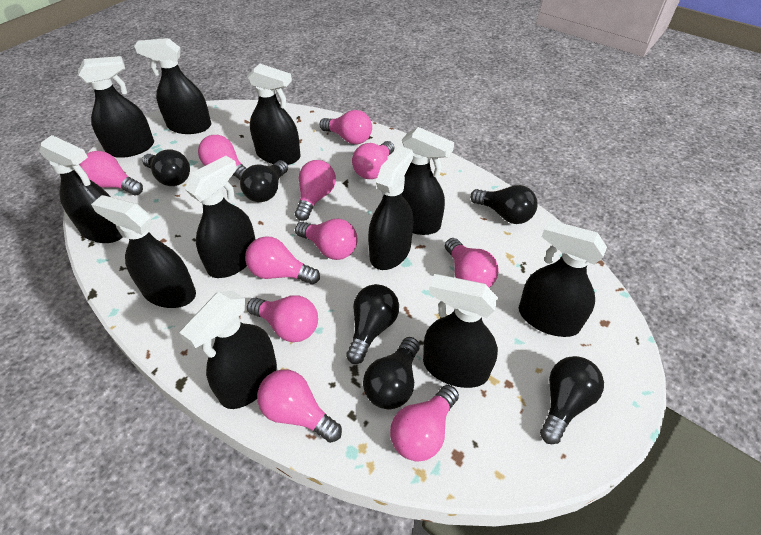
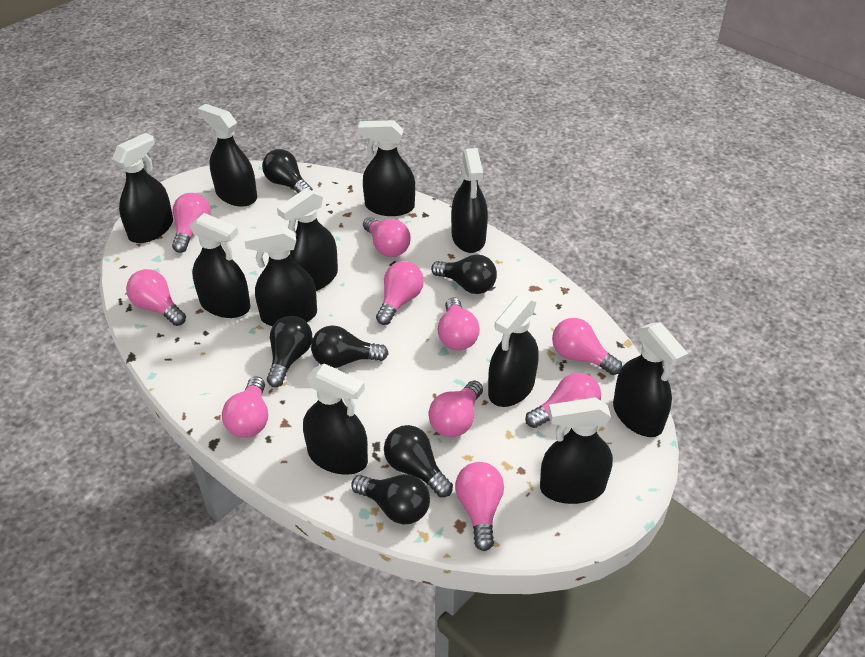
pink light bulb: [79,151,143,196] [198,135,247,180] [245,236,320,285] [247,295,318,342] [257,369,342,443] [295,160,336,221] [295,219,357,260] [320,110,372,144] [352,141,394,179] [390,385,459,462] [445,238,499,288] = 11 -> [126,269,186,326] [172,193,211,253] [222,376,268,438] [363,217,411,257] [376,261,424,325] [429,380,483,437] [438,298,480,350] [455,462,504,551] [525,373,601,428] [552,318,622,375] = 10

